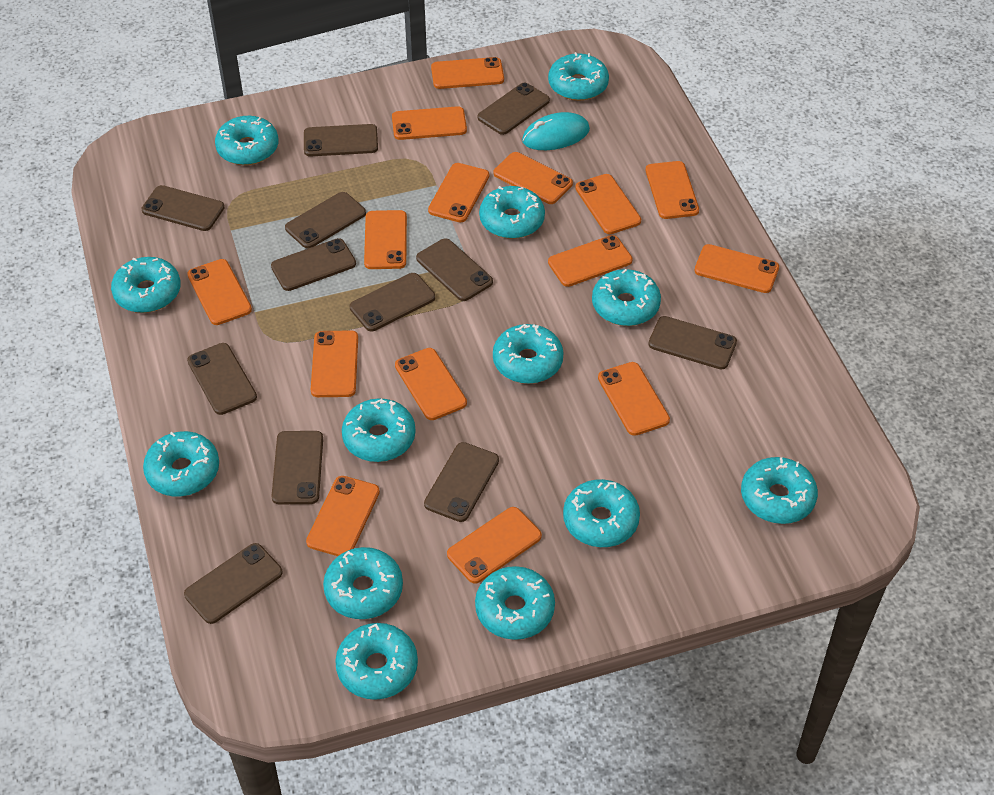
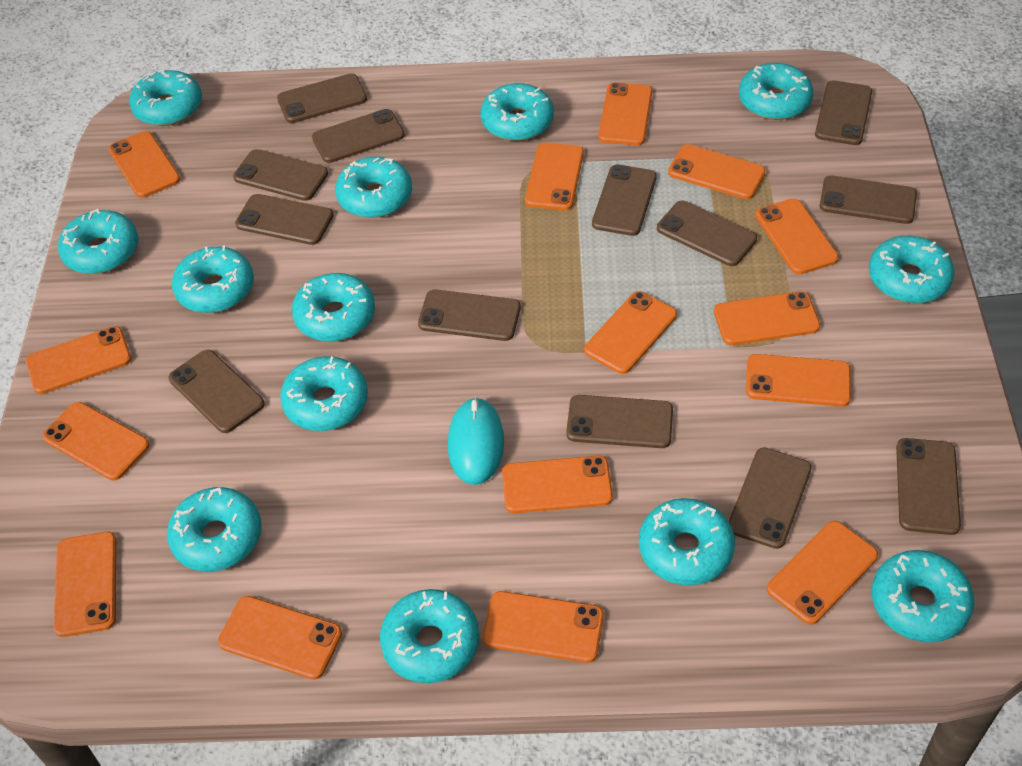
brown phone: [141,185,225,231] [184,543,283,624] [187,343,257,415] [271,238,356,291] [272,431,323,504] [285,192,366,249] [304,124,378,157] [350,273,435,331] [416,238,493,301] [424,442,499,522] [478,83,550,135] [648,316,737,370] = 12 -> [169,350,265,433] [233,149,328,201] [235,194,333,245] [277,74,367,123] [312,109,405,163] [418,290,521,341] [566,395,673,448] [592,164,657,236] [657,201,757,266] [729,448,812,549] [815,80,872,145] [820,175,917,224] [896,438,961,535] = 13

